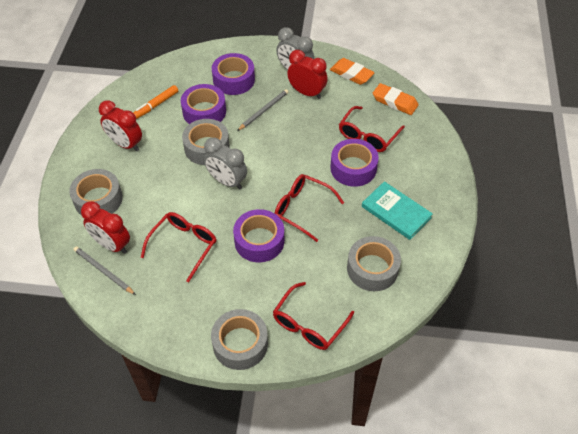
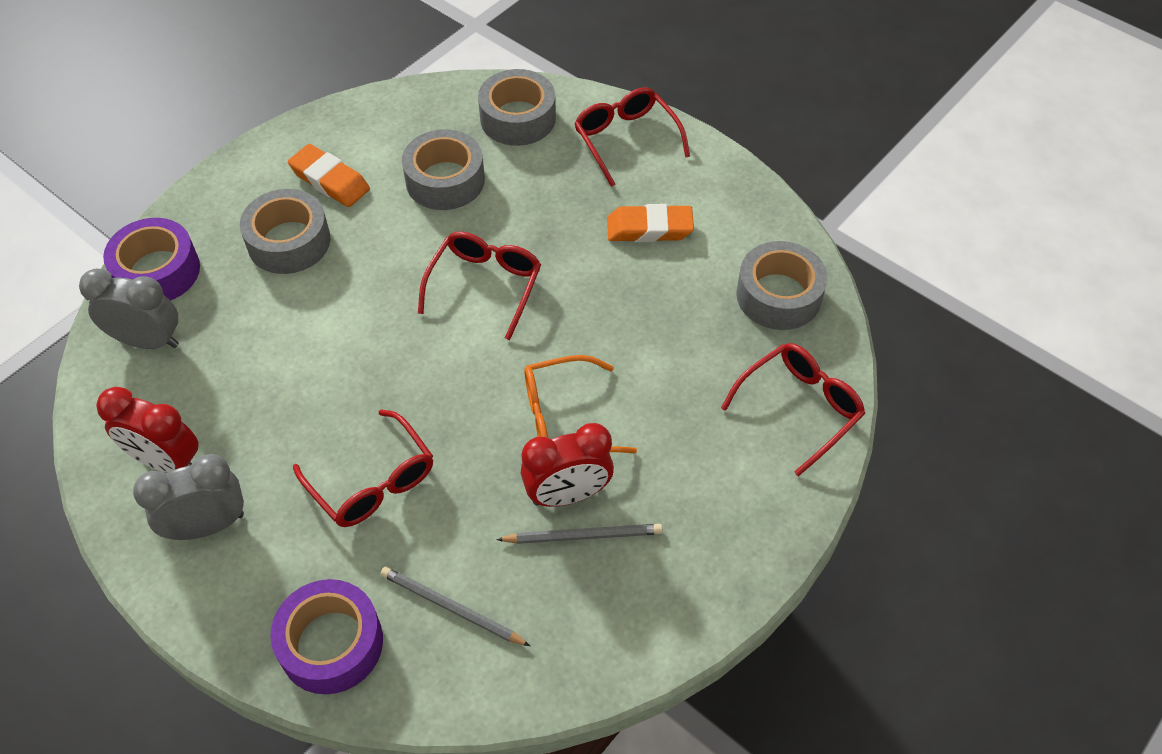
orange glasses: none = 0 -> [524,355,637,453] = 1
orange marker: [133,85,178,119] = 1 -> none = 0
purple tape: [181,84,226,124] [212,53,255,95] [233,209,284,262] [330,139,379,187] = 4 -> [103,218,200,301] [271,579,383,694] = 2
red clock: [81,201,130,254] [99,100,142,151] [287,50,327,99] = 3 -> [96,387,199,473] [521,423,614,507] = 2
turquoise book: [362,181,433,240] = 1 -> none = 0

